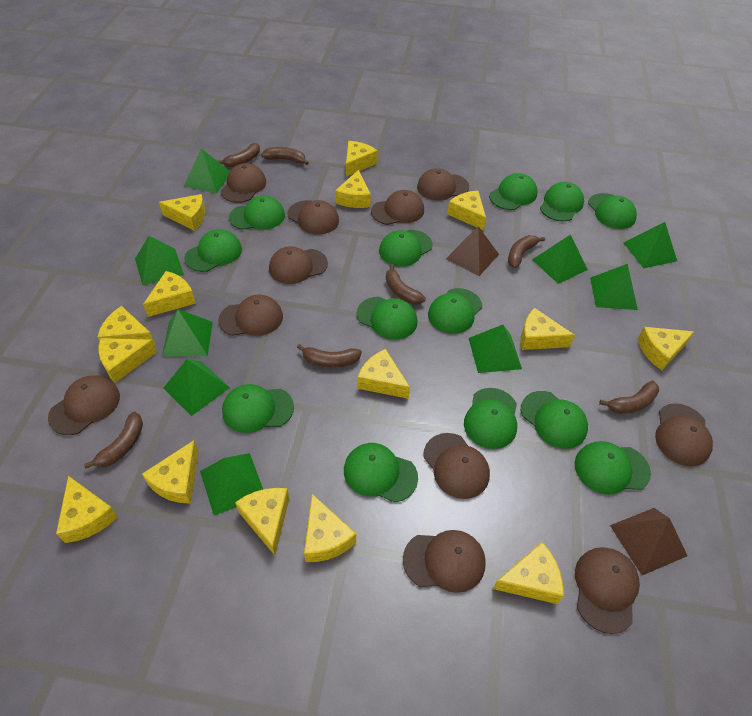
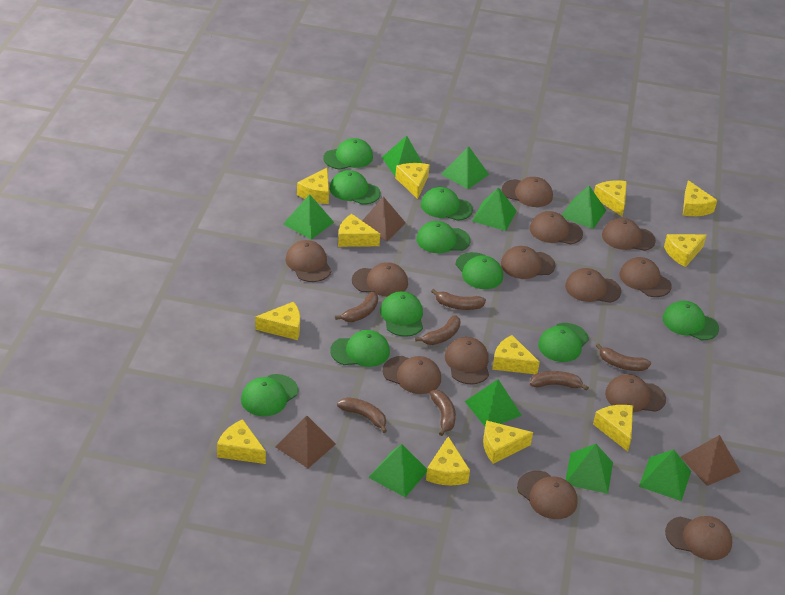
brown cap: [48,375,120,435] [218,295,283,336] [221,163,266,203] [269,246,328,284] [287,200,339,234] [371,190,424,225] [403,530,486,593] [417,168,469,200] [423,433,490,499] [575,547,640,634] [655,403,713,466] = 11 -> [286,240,332,282] [352,262,408,297] [383,356,441,394] [445,337,489,384] [501,246,556,279] [502,177,553,207] [517,471,578,519] [530,211,583,244] [565,268,621,303] [602,218,656,251] [605,374,666,412] [619,257,672,297] [665,516,732,560] = 13
brown pyramid: [446,226,499,276] [610,508,687,575] = 2 -> [275,416,336,468] [362,196,406,241] [681,435,740,486] = 3
green cap: [184,229,242,272] [222,384,294,433] [229,196,285,230] [344,443,418,503] [357,297,418,340] [379,230,433,266] [428,288,482,334] [464,388,517,449] [489,173,538,210] [521,391,588,449] [540,182,584,222] [575,441,651,494] [588,193,637,229] = 13 -> [241,374,298,416] [324,138,373,170] [330,170,381,205] [330,330,390,367] [380,291,423,337] [416,221,471,253] [421,187,473,221] [455,252,503,289] [538,323,589,362] [663,301,719,340] = 10
yellow cheese: [56,476,118,543] [98,306,155,345] [99,338,157,383] [142,440,199,504] [143,271,196,317] [159,194,205,231] [235,488,289,555] [304,494,356,562] [335,170,371,208] [346,141,378,177] [357,349,410,399] [447,191,486,231] [493,542,564,604] [521,308,575,350] [638,327,694,370] = 15 -> [217,419,266,464] [255,302,300,340] [297,168,329,204] [338,214,380,247] [395,163,430,199] [426,436,470,485] [483,420,533,464] [492,335,540,374] [593,405,633,451] [594,180,627,216] [664,234,707,267] [683,180,717,216] = 12

